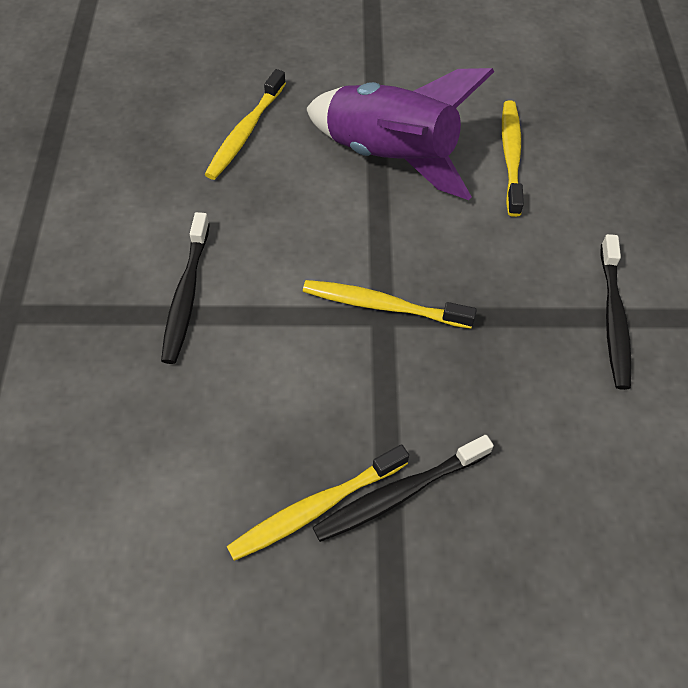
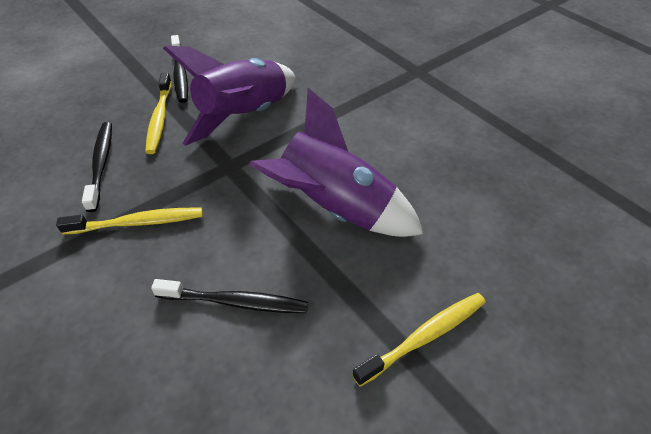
purple rocket: [306,68,494,200] = 1 -> [163,46,295,146] [249,88,424,237] = 2
yellow toothbrush: [204,69,286,180] [227,444,409,561] [303,280,477,329] [502,100,524,217] = 4 -> [56,208,203,235] [145,73,172,154] [352,293,486,387] = 3

